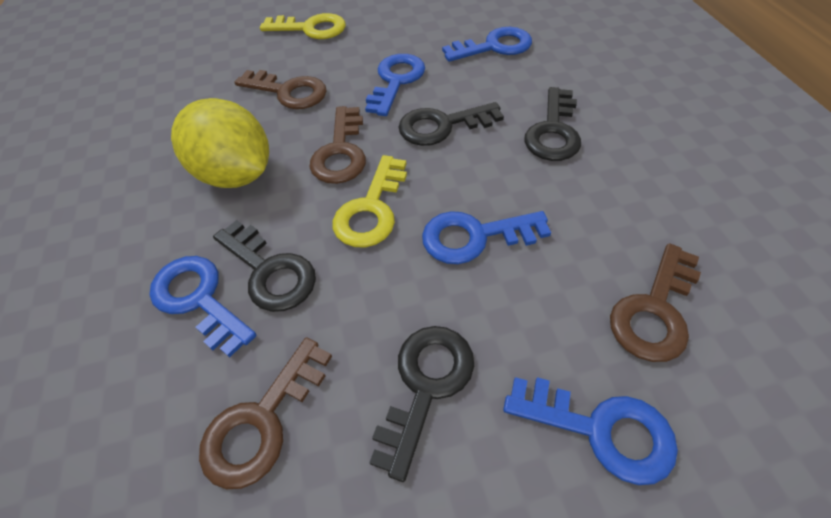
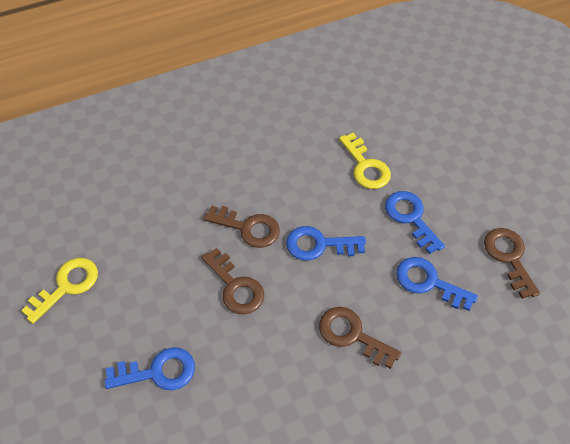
black key: [213,220,316,312] [369,326,474,482] [398,102,504,146] [524,87,581,161] = 4 -> none = 0
blue key: [150,256,257,357] [365,54,425,116] [422,211,551,264] [442,27,532,62] [503,377,678,485] = 5 -> [105,347,195,390] [286,226,366,261] [385,191,445,254] [396,257,478,311] = 4
yellow lemon: [171,98,269,188] = 1 -> none = 0

